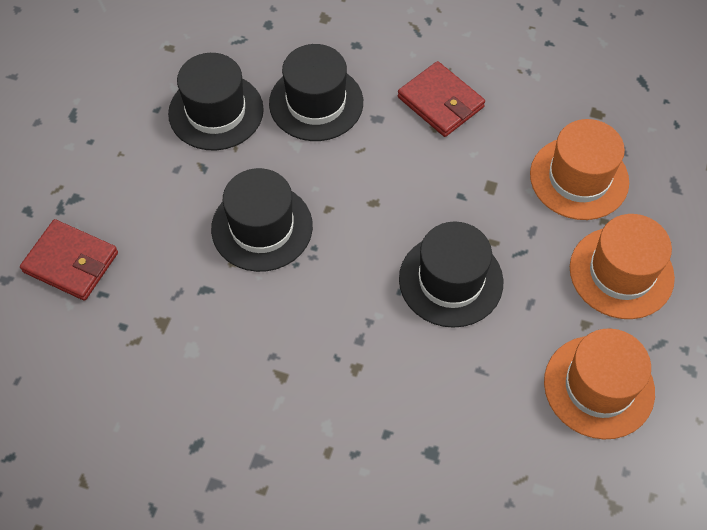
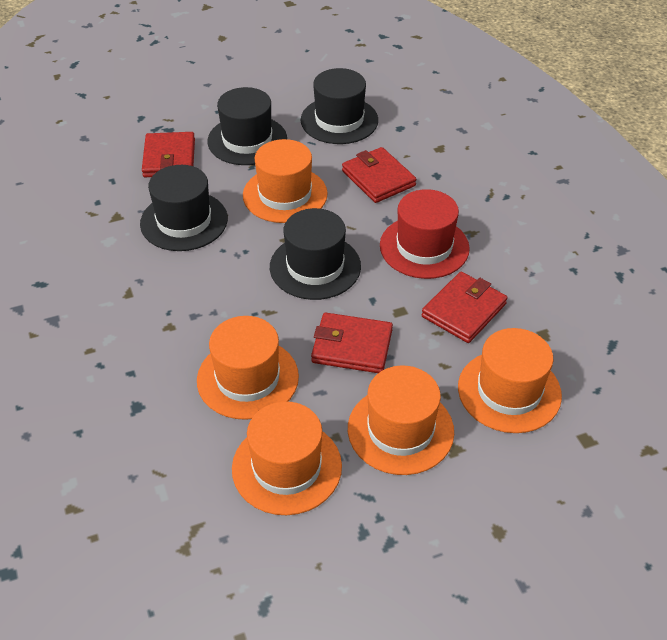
orange hat: [530,119,629,220] [544,328,655,439] [570,214,675,319] = 3 -> [197,316,299,420] [232,401,342,515] [243,139,328,223] [348,366,454,475] [458,328,562,433] = 5
red hat: none = 0 -> [380,189,470,279] = 1
red wallet: [20,219,118,301] [398,61,485,137] = 2 -> [142,132,195,177] [311,312,393,373] [342,147,417,203] [422,272,507,343] = 4

